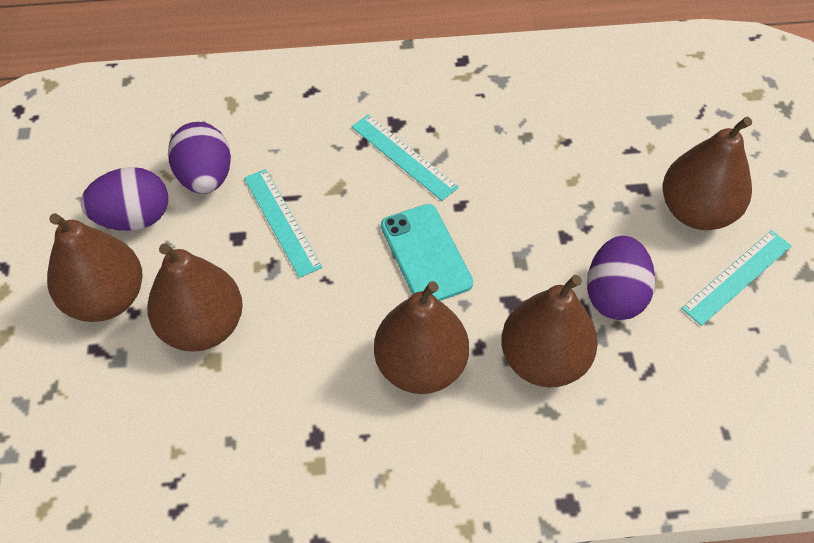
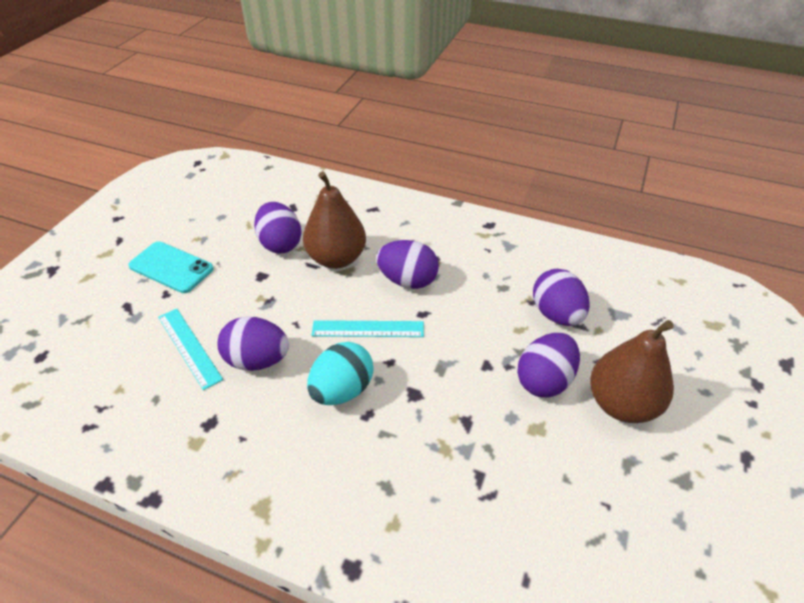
brown pear: [47,213,143,322] [147,243,243,352] [374,281,469,394] [501,275,598,387] [663,116,752,230] = 5 -> [303,171,366,269] [590,320,674,423] = 2
purple egg: [81,167,168,231] [168,122,231,194] [587,236,655,320] = 3 -> [217,316,289,371] [254,202,302,253] [376,240,439,289] [517,333,580,397] [533,269,589,326] = 5
turquoise egg: none = 0 -> [307,342,374,405] = 1
turquoise ruler: [244,169,322,278] [351,115,459,201] [681,230,792,326] = 3 -> [158,308,223,390] [311,320,424,337] = 2

